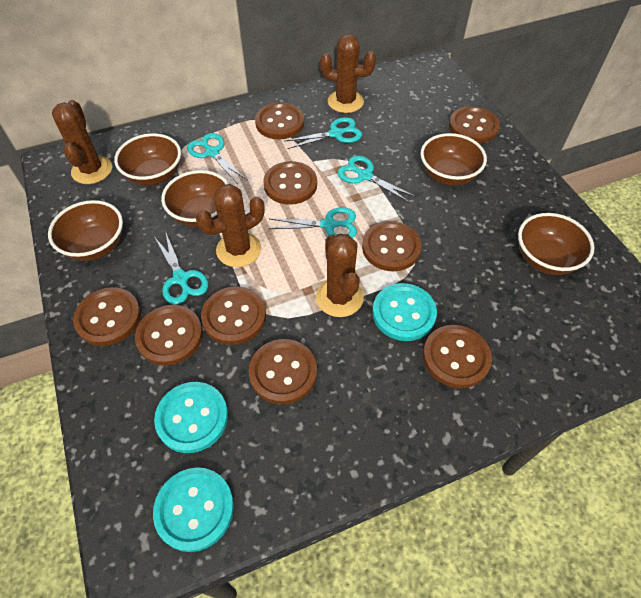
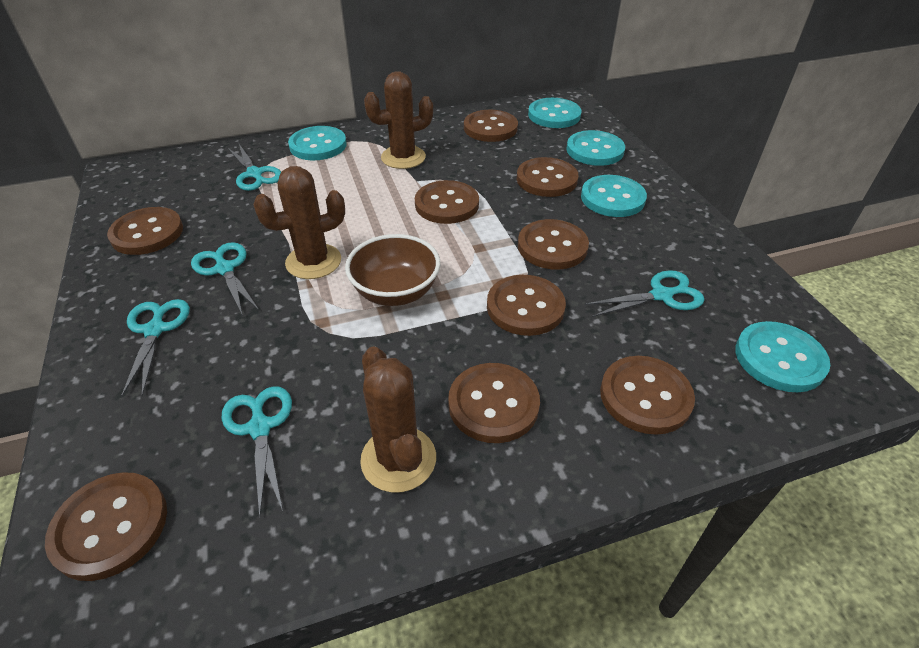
brown bowl: [48,200,123,261] [114,133,181,186] [161,170,229,227] [421,133,487,186] [518,213,595,275] = 5 -> [345,234,440,306] = 1
brown cactus: [52,100,112,184] [196,184,265,267] [316,234,364,317] [320,34,376,113] = 4 -> [253,166,345,279] [360,346,436,493] [364,71,433,169] = 3
turquoise button: [153,467,234,552] [154,382,228,453] [372,283,437,341] = 3 -> [288,126,347,160] [528,98,581,128] [566,130,625,166] [581,175,647,217] [735,321,830,392] = 5

